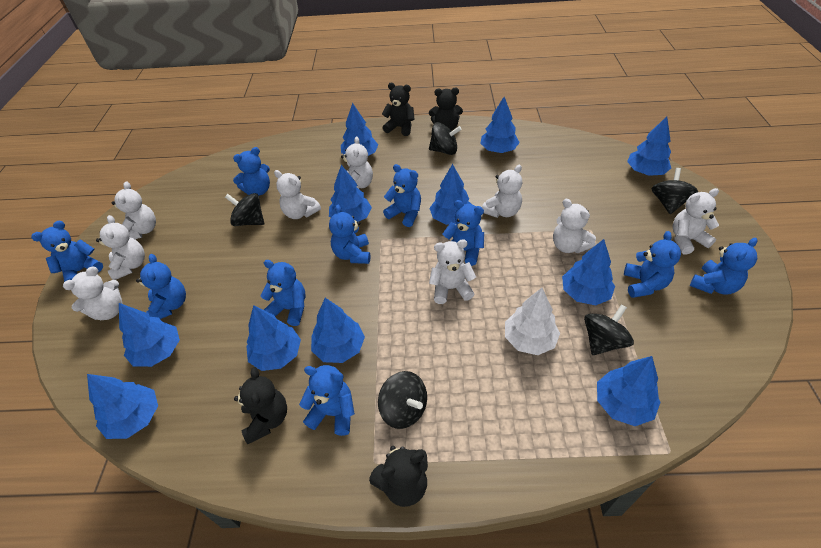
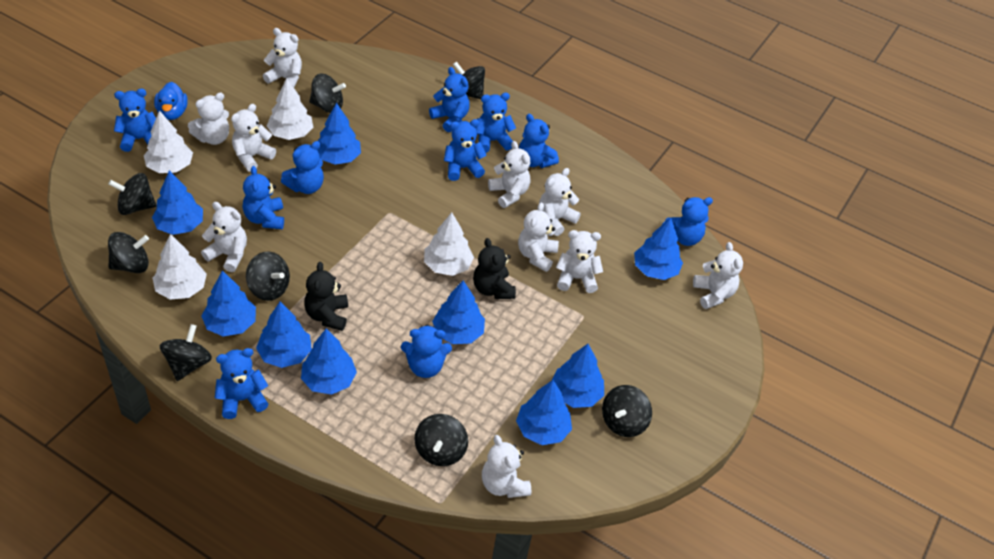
black spinning top: [225,193,264,226] [378,371,427,429] [429,122,462,155] [584,304,634,355] [652,168,698,214] = 5 -> [108,173,157,215] [108,232,149,273] [160,324,212,381] [246,252,290,301] [309,73,346,113] [414,414,468,466] [453,61,485,99] [602,385,652,437] = 8
black teddy bear: [234,367,287,444] [369,446,428,507] [382,83,415,136] [429,87,463,131] = 4 -> [304,262,348,331] [473,238,516,299] = 2
blue duck: none = 0 -> [154,82,188,120] = 1
blue tree: [87,374,158,439] [119,303,180,367] [246,305,301,371] [311,298,365,363] [329,165,372,222] [341,103,379,156] [429,164,471,225] [480,97,520,153] [562,239,615,305] [597,356,661,426] [627,116,671,176] = 11 -> [152,170,203,235] [201,270,256,337] [256,302,312,368] [301,328,357,395] [318,103,361,165] [432,280,485,344] [516,380,572,445] [551,344,604,408] [634,218,683,280] = 9
white teddy bear: [63,267,122,320] [96,215,145,280] [112,181,156,239] [274,170,321,219] [341,137,373,189] [429,239,476,304] [482,165,522,218] [553,199,596,253] [672,188,719,255] = 9 -> [188,93,229,145] [201,202,247,272] [231,104,276,172] [263,28,302,87] [482,435,531,498] [488,141,530,208] [518,202,559,272] [539,168,581,236] [556,230,603,293] [693,242,743,309] = 10
white tree: [505,288,560,355] = 1 -> [144,110,193,173] [153,234,207,299] [267,79,313,140] [424,212,474,276] = 4

